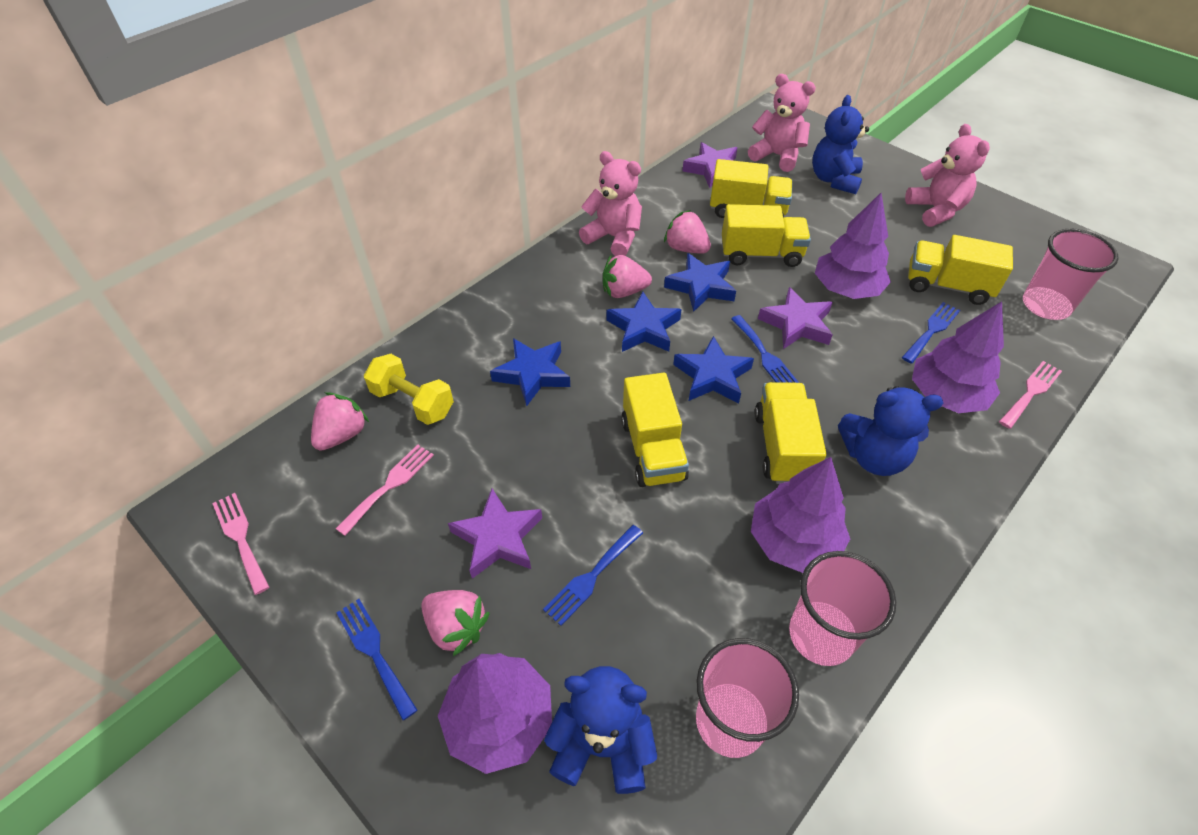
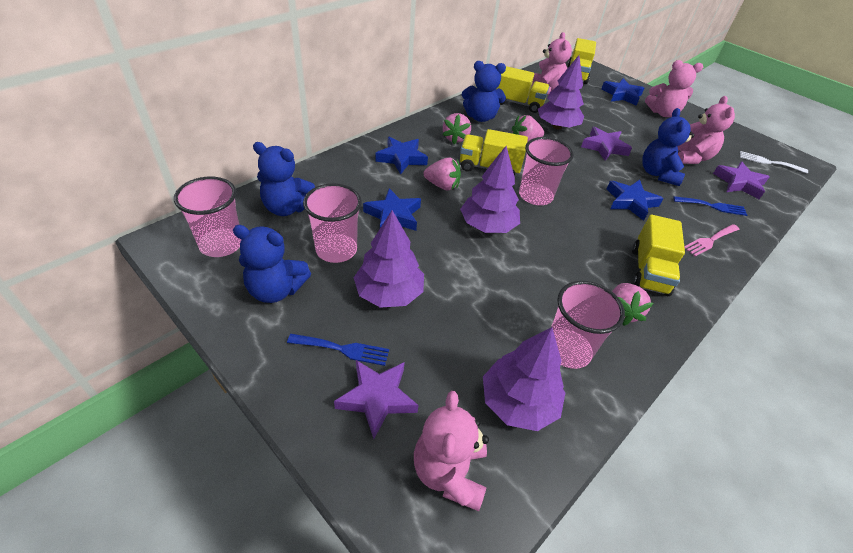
blue fork: [336,599,418,720] [543,525,643,626] [731,315,799,383] [902,302,960,364] = 4 -> [287,334,389,366] [673,196,747,216] = 2
blue teddy bear: [544,666,657,794] [812,95,869,194] [838,386,943,476] = 3 -> [233,225,311,303] [253,142,315,216] [462,61,506,122] [643,108,695,186] = 4
pink cup: [696,638,799,758] [789,551,896,666] [1023,228,1118,320] = 3 -> [174,177,242,257] [303,183,362,263] [519,137,574,205] [551,281,625,369] = 4
pink fork: [212,493,269,595] [336,444,434,536] [999,361,1062,429] = 3 -> [684,224,740,256] = 1
pink teddy bear: [579,151,642,256] [748,74,816,172] [905,124,990,227] = 3 -> [414,391,489,511] [531,32,572,95] [645,60,703,117] [677,96,735,164] = 4
white fork: none = 0 -> [740,151,808,174] = 1
yellow dumbbell: [364,354,454,425] = 1 -> none = 0
yellow truck: [621,373,689,487] [710,159,793,218] [722,204,811,267] [755,382,826,484] [908,235,1013,305] = 5 -> [460,129,528,176] [495,66,550,113] [568,38,596,84] [632,215,685,296] = 4

